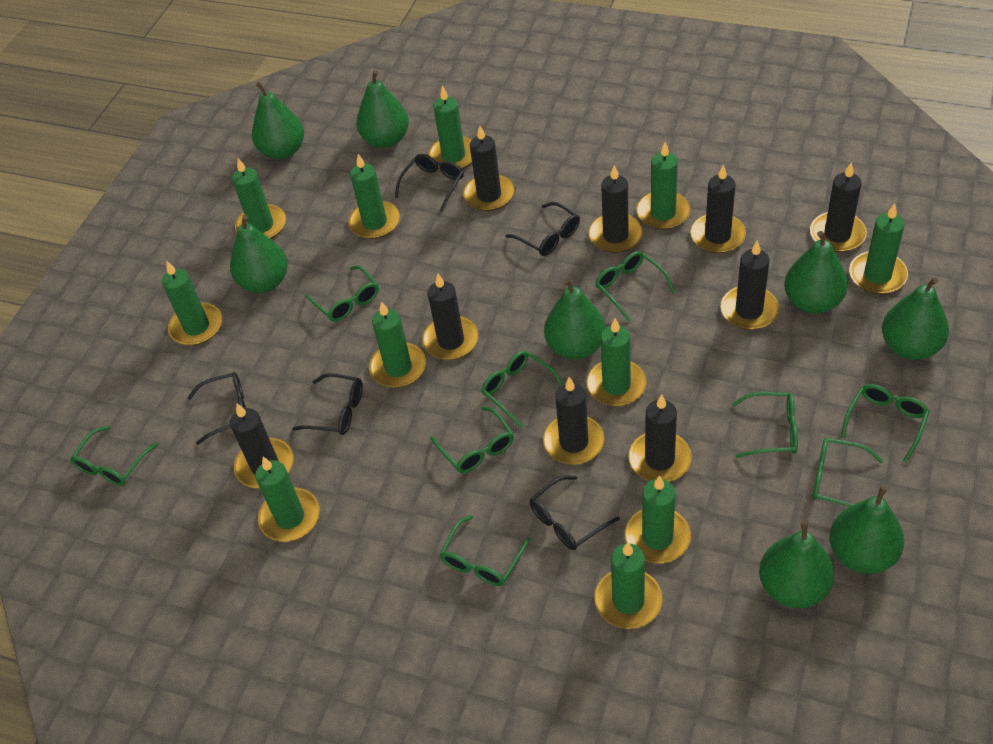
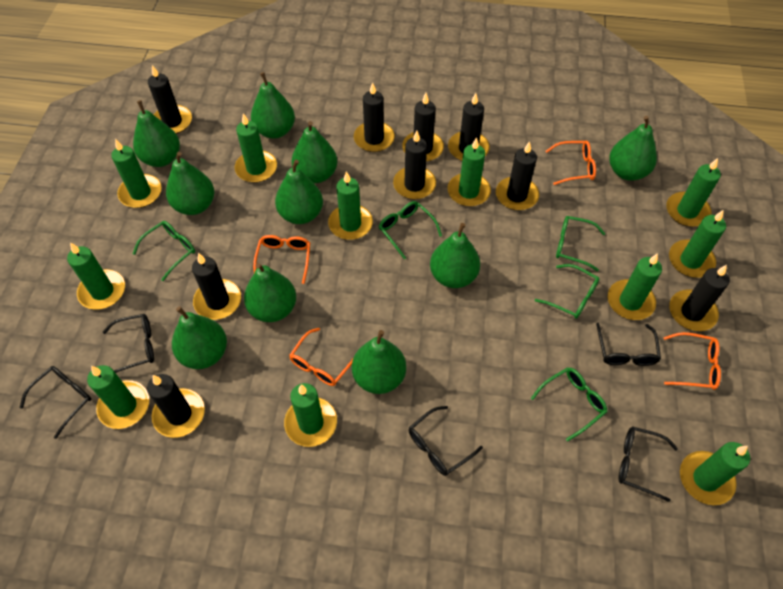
green glasses: [70,426,158,486] [305,265,379,322] [431,407,514,473] [440,515,530,586] [481,351,563,428] [595,251,675,321] [732,392,798,458] [812,438,883,507] [841,384,930,462] = 9 -> [133,221,195,281] [379,201,442,260] [531,367,608,441] [535,264,600,319] [556,216,606,271] = 5
green pear: [230,215,288,293] [252,82,304,159] [357,70,409,148] [544,278,606,359] [759,520,834,609] [784,231,848,314] [829,486,904,574] [882,277,949,360] = 8 -> [133,100,180,167] [166,152,214,215] [172,306,227,369] [244,263,296,322] [251,72,295,139] [275,160,323,224] [291,121,337,183] [352,330,406,394] [430,223,480,288] [609,116,657,181] = 10
orange glasses: none = 0 -> [253,235,310,284] [289,328,353,386] [546,141,596,185] [663,332,721,390] = 4

